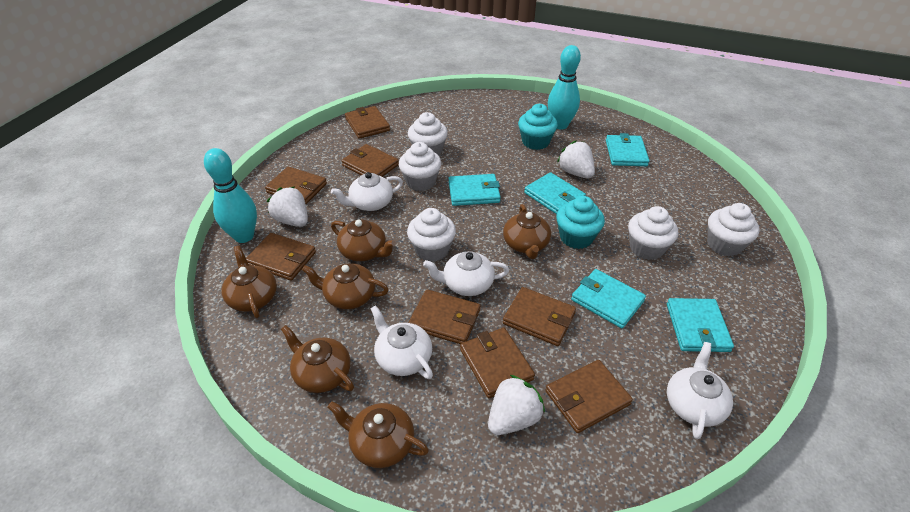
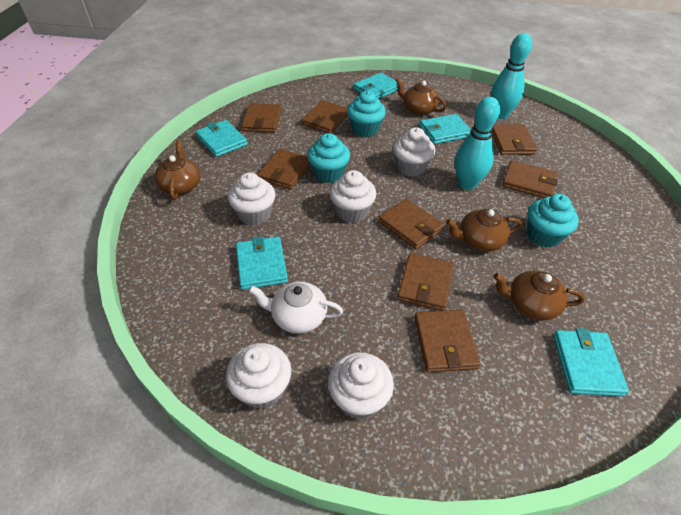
brown teapot: [222,246,277,318] [281,325,354,393] [302,263,389,309] [327,401,429,468] [331,219,396,261] [503,204,551,259] = 6 -> [154,140,200,200] [395,77,447,115] [446,209,522,251] [493,270,585,320] = 4
turquoise cupcake: [518,104,558,150] [556,196,605,249] = 2 -> [307,133,350,183] [347,91,386,137] [527,194,579,248] = 3
white strawberry: [267,186,308,227] [488,375,545,435] [557,141,595,178] = 3 -> none = 0
white teapot: [331,172,403,211] [371,305,433,379] [423,251,509,296] [667,342,733,439] = 4 -> [249,282,343,334] = 1

